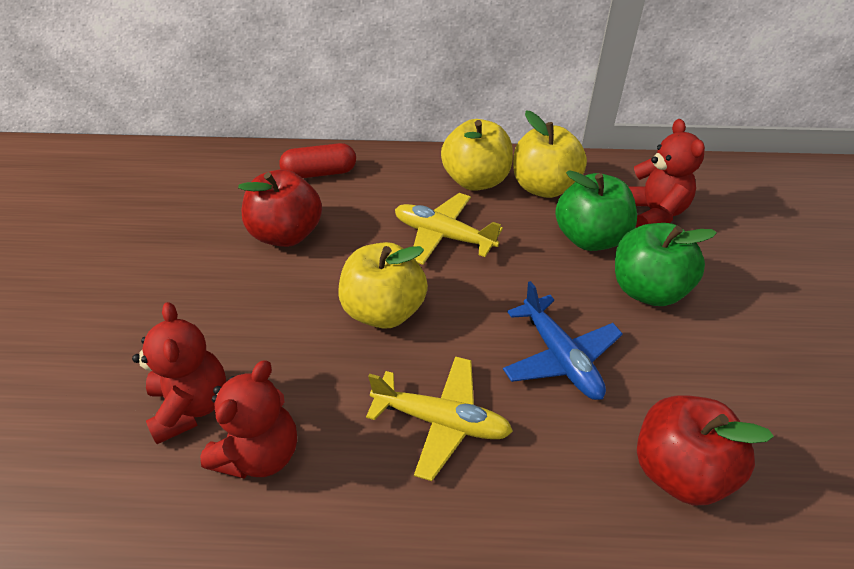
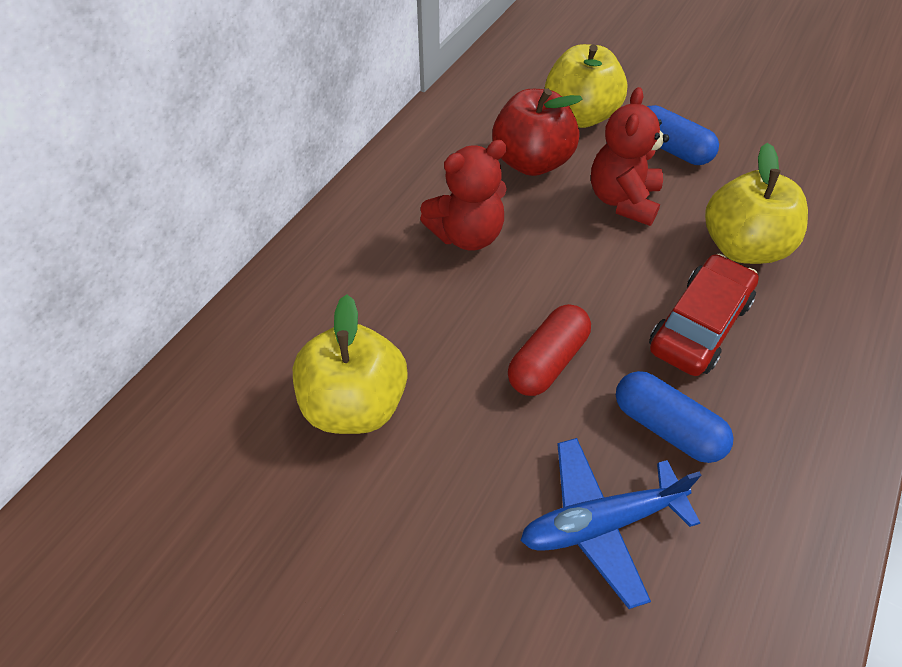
blue capsule: none = 0 -> [616,371,734,463] [647,105,719,165] = 2
green apple: [555,170,637,251] [615,223,717,306] = 2 -> none = 0
red apple: [238,169,322,247] [637,395,774,506] = 2 -> [492,88,583,176] = 1
red car: none = 0 -> [649,254,759,376] = 1
red teddy bear: [132,302,226,444] [200,360,297,479] [629,119,705,227] = 3 -> [420,140,507,251] [591,87,669,226] = 2
yellow plane: [366,356,513,481] [395,193,503,265] = 2 -> none = 0

